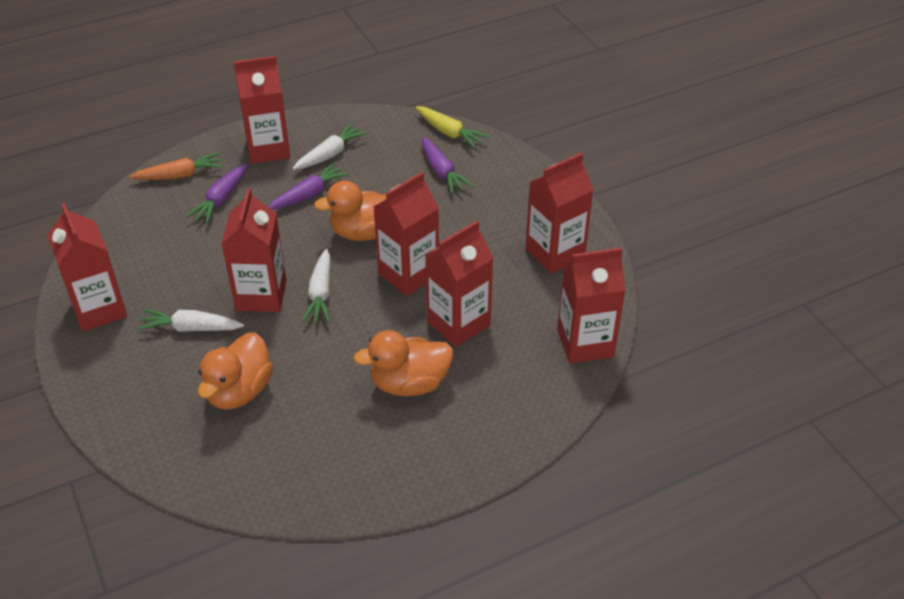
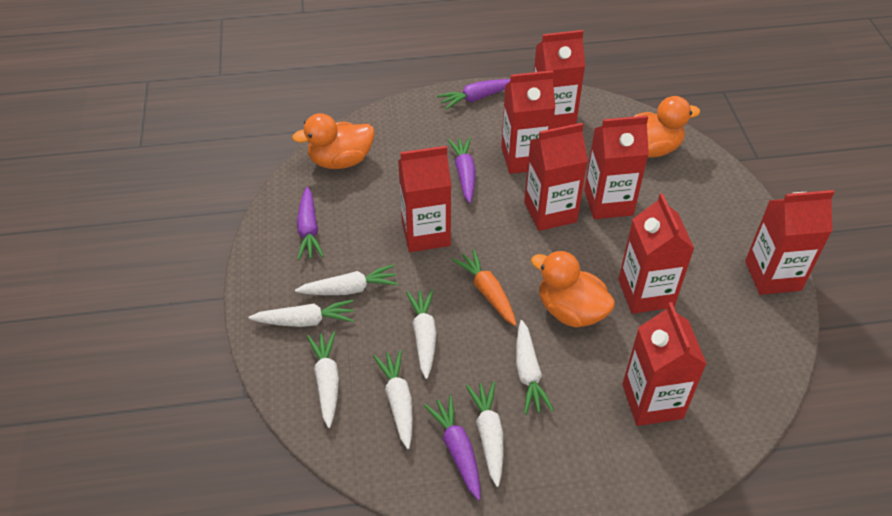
purple carrot: [186,163,248,224] [268,162,350,210] [422,137,473,194] = 3 -> [297,187,324,260] [424,395,480,500] [437,79,510,110] [448,137,476,203] = 4
red carton: [47,203,127,332] [221,188,287,312] [234,56,290,164] [373,172,439,296] [425,221,494,347] [526,153,594,274] [557,248,626,364] = 7 -> [398,146,451,252] [501,70,556,174] [524,123,588,231] [534,30,585,129] [584,115,649,219] [618,193,694,314] [622,302,707,426] [745,190,835,295] = 8
white carrot: [137,309,244,332] [292,123,368,170] [302,249,331,323] = 3 -> [249,300,354,327] [295,264,398,295] [307,332,339,428] [373,350,413,449] [406,289,436,379] [466,381,503,487] [516,320,554,415] = 7
yellow carrot: [416,106,489,149] = 1 -> none = 0

